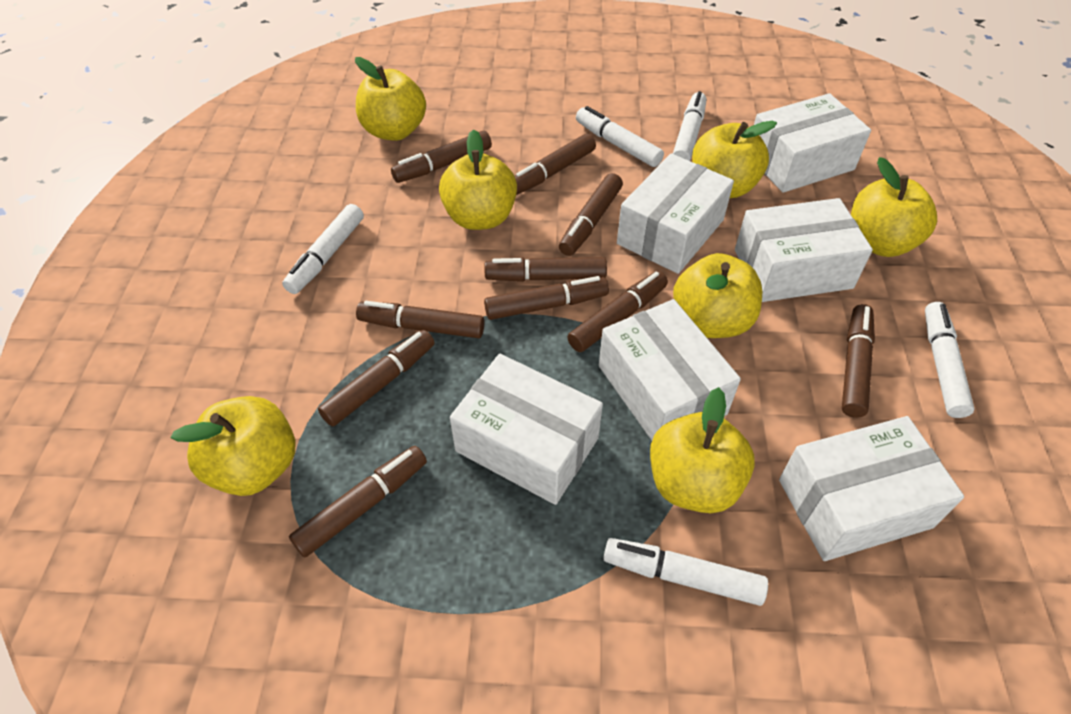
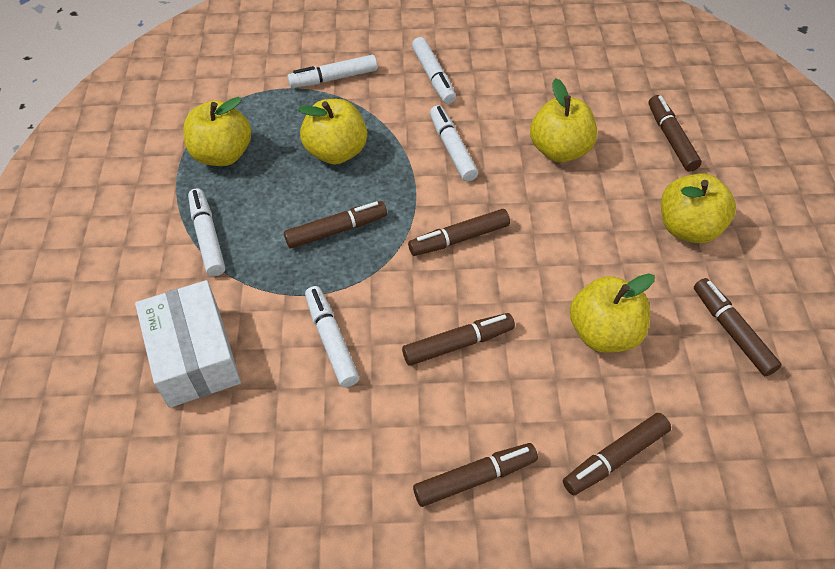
brown marker: [289,446,427,557] [318,330,435,427] [356,301,484,338] [391,131,492,183] [484,257,607,282] [484,276,609,320] [515,134,596,195] [559,173,623,256] [567,271,668,352] [842,304,875,418] = 10 -> [284,201,387,248] [402,313,515,366] [408,209,510,256] [413,443,538,507] [563,413,671,495] [648,95,702,172] [694,278,782,376] = 7
white box: [450,354,603,505] [599,299,741,440] [617,153,734,274] [735,198,873,302] [754,93,871,193] [779,416,964,561] = 6 -> [135,280,241,408] = 1
yellow apple: [171,396,295,496] [355,57,426,141] [439,130,517,230] [650,387,755,513] [673,253,762,338] [692,121,777,198] [851,157,937,257] = 7 -> [183,97,251,166] [298,99,367,164] [530,78,597,162] [570,273,655,353] [661,173,736,243] = 5

